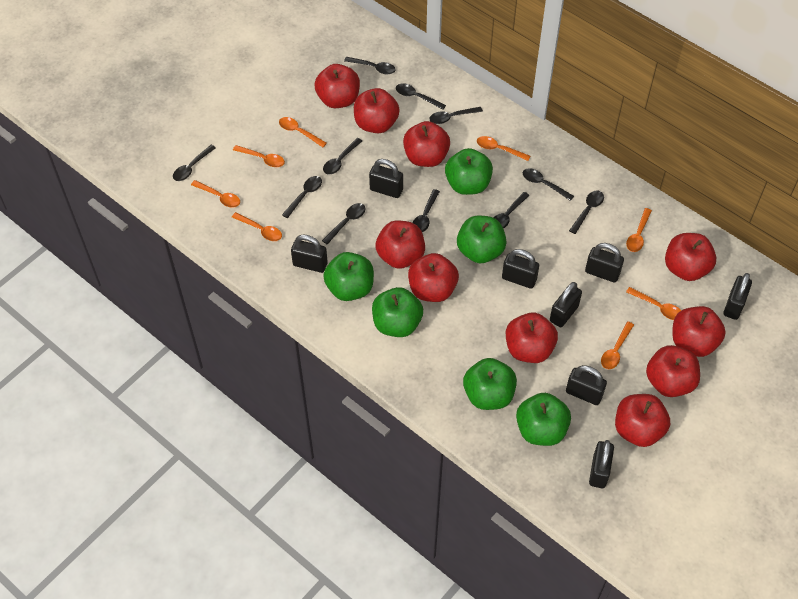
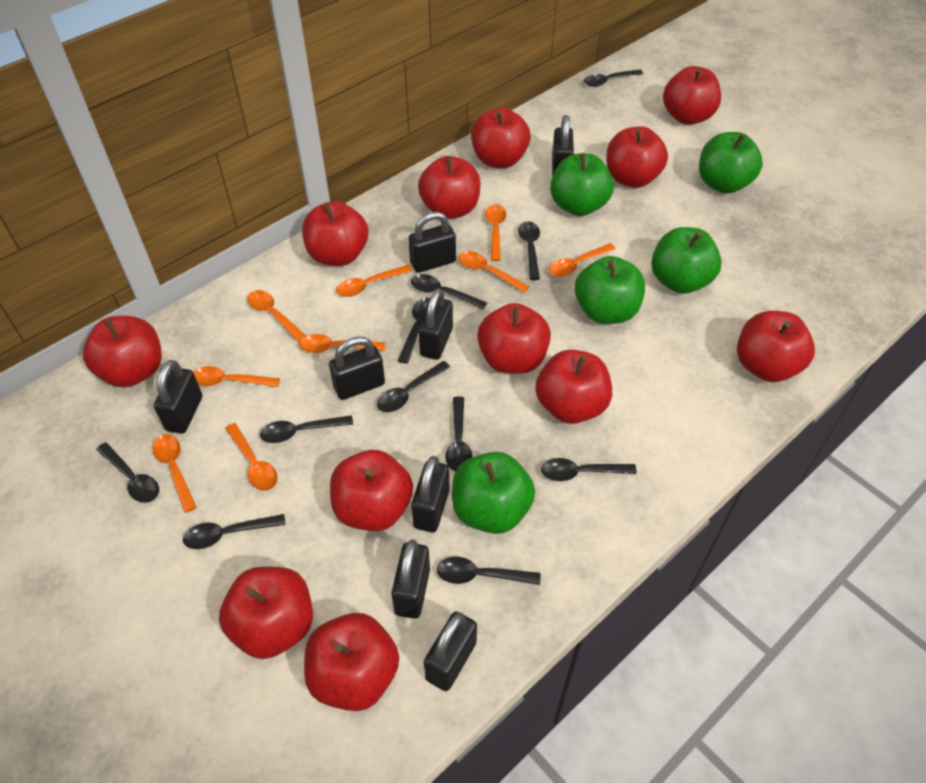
green apple: [323,252,374,301] [372,287,423,337] [445,148,493,195] [457,216,507,263] [463,358,517,410] [516,393,571,446] = 6 -> [452,452,535,534] [550,153,614,216] [575,256,645,324] [651,227,722,294] [699,132,763,194] = 5
orange spoon: [191,180,240,208] [232,212,282,241] [233,145,285,167] [279,117,327,147] [477,136,530,161] [601,321,634,369] [626,208,652,252] [626,287,681,320] = 8 -> [152,434,197,513] [193,366,280,387] [225,423,278,491] [247,290,306,342] [299,334,386,353] [336,265,412,297] [459,251,529,293] [485,204,506,261] [549,243,616,277] = 9
red apple: [315,64,360,108] [354,88,400,133] [376,221,425,269] [403,121,450,167] [408,253,459,302] [506,313,558,363] [615,394,670,447] [646,345,700,397] [665,233,716,281] [672,306,726,357] = 10 -> [83,316,162,388] [219,567,313,659] [302,201,368,266] [304,613,399,711] [330,450,413,531] [418,156,481,219] [471,108,531,168] [477,303,551,374] [535,350,612,424] [606,126,668,188] [663,66,721,125] [737,311,815,382] = 12

